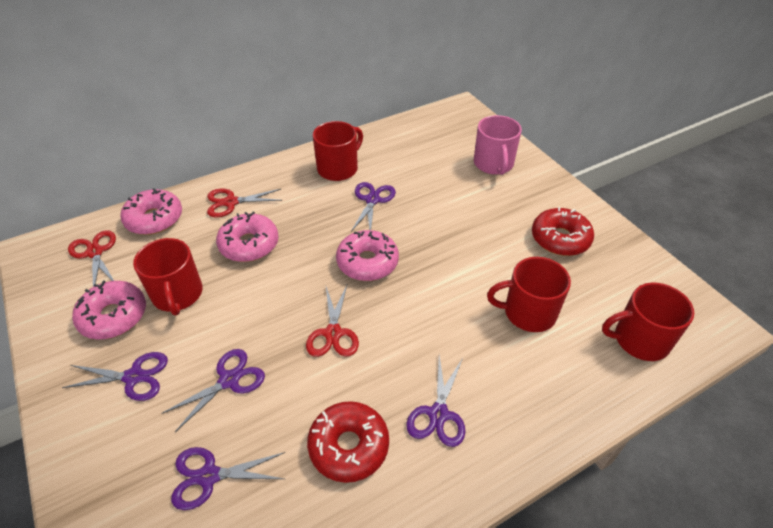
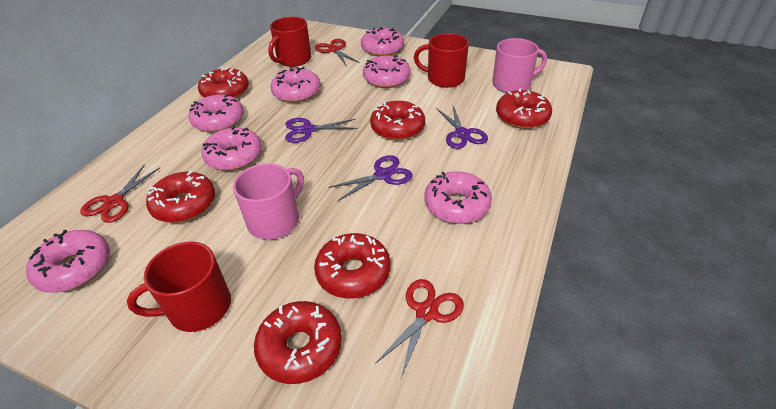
pink donut: [72,280,146,340] [120,188,182,235] [216,212,279,262] [336,230,399,281] = 4 -> [26,230,110,293] [188,94,244,132] [201,126,262,171] [270,67,321,103] [361,27,404,56] [363,55,411,88] [425,171,492,224] = 7
pink mug: [474,115,522,175] = 1 -> [233,163,304,240] [492,38,547,93] = 2
purple scissors: [62,352,168,401] [161,349,265,432] [171,447,285,510] [351,182,396,232] [406,355,466,447] = 5 -> [285,118,358,143] [328,155,413,201] [436,106,488,149] = 3
red donut: [307,401,389,483] [532,207,594,256] = 2 -> [146,171,215,223] [198,67,249,98] [254,301,342,384] [314,233,390,298] [370,101,425,140] [496,88,552,129] = 6
red mug: [133,238,202,315] [313,121,363,181] [487,257,571,332] [602,283,694,361] = 4 -> [127,242,231,332] [268,17,311,67] [414,33,469,88] = 3

